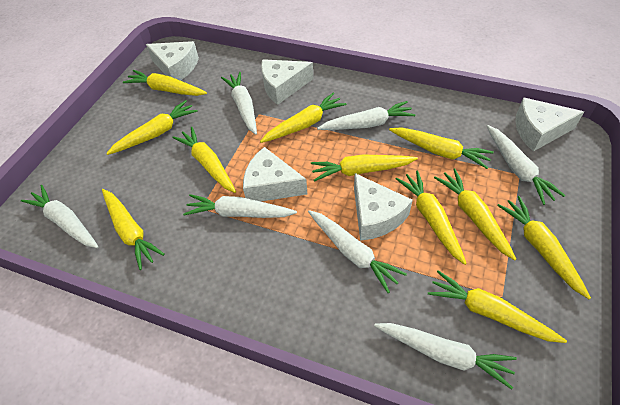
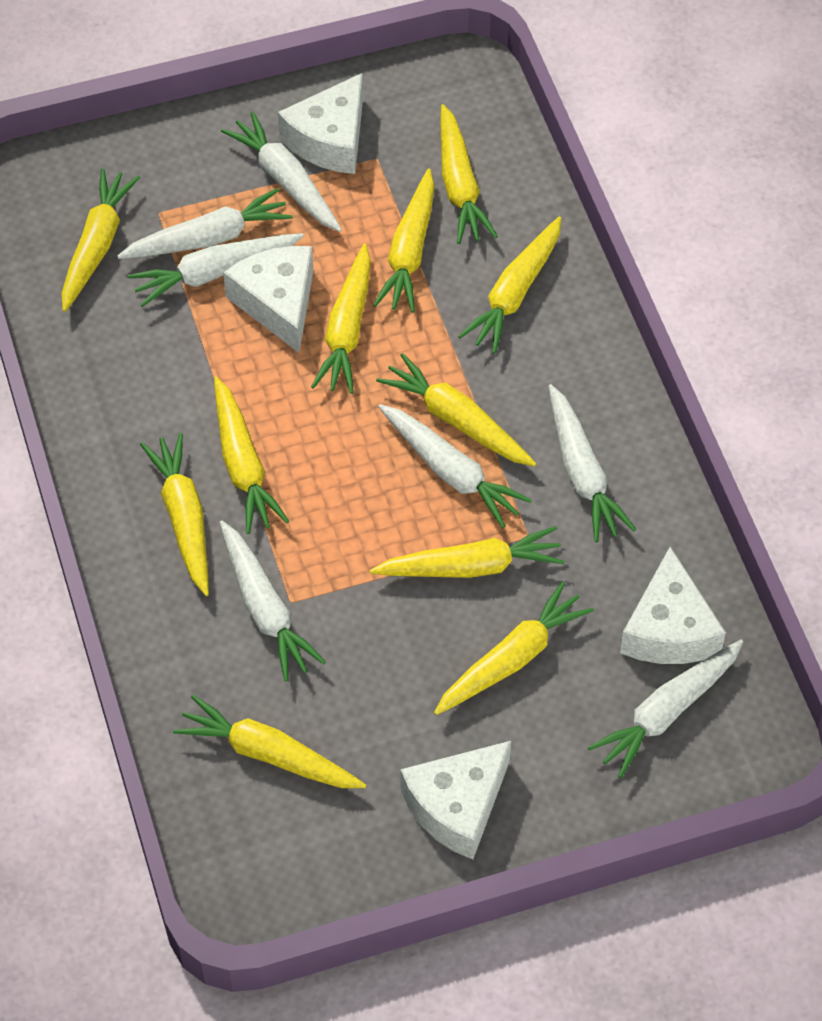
white cheese: [146,41,199,81] [243,147,307,202] [261,59,313,105] [354,173,413,241] [515,97,584,152] = 5 -> [223,246,313,353] [278,73,363,174] [400,741,511,859] [620,547,726,664] = 4

